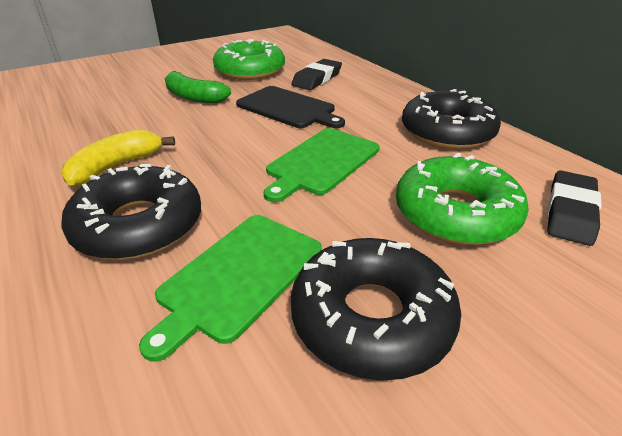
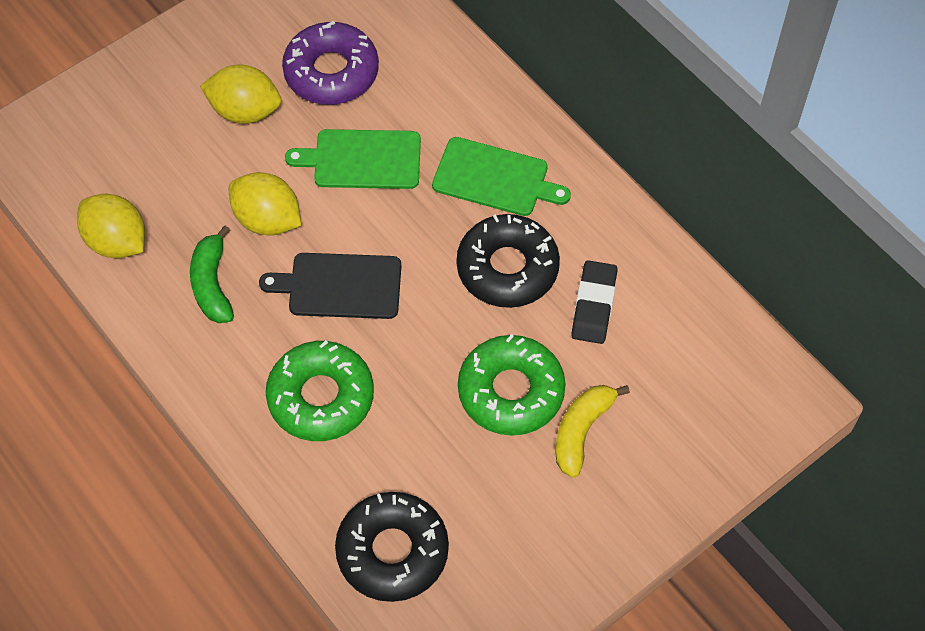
black donut: [61,164,201,260] [291,238,461,381] [402,89,501,149] = 3 -> [335,492,449,602] [457,214,560,308] = 2
black eraser: [291,59,342,90] [547,170,602,246] = 2 -> [571,260,618,344] = 1
purple donut: none = 0 -> [282,21,379,105] = 1
yellow lemon: none = 0 -> [77,194,145,259] [200,65,281,124] [229,172,301,236] = 3

